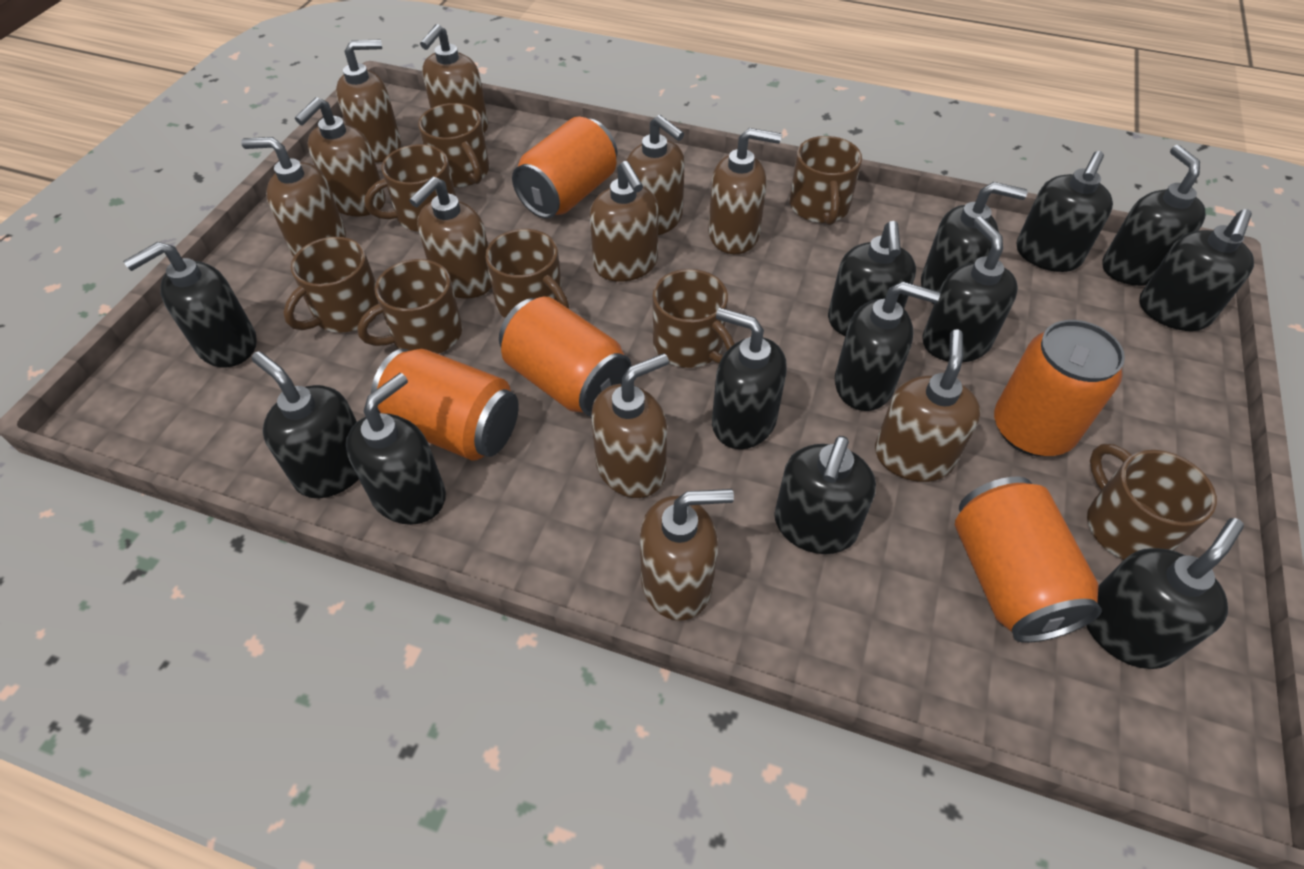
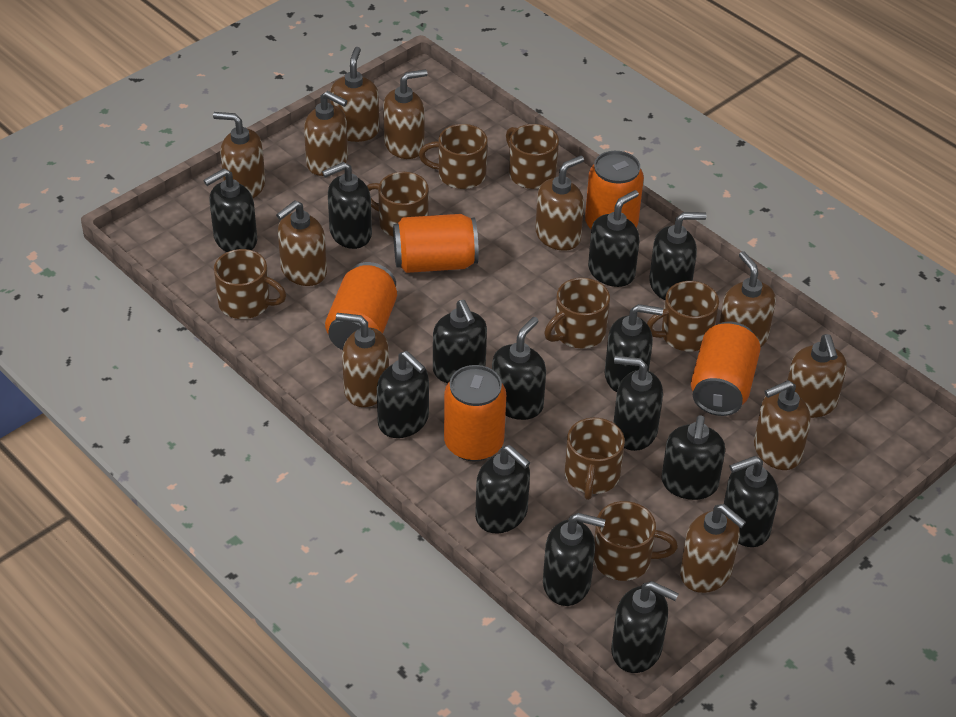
black soap dispenser: [123,242,257,368] [252,351,359,498] [346,373,446,525] [712,308,787,449] [774,436,876,554] [828,221,916,336] [835,281,940,411] [921,182,1028,304] [922,216,1018,362] [1016,151,1113,272] [1086,518,1244,669] [1102,145,1206,286] [1140,209,1254,331] = 13 -> [203,168,257,252] [322,162,372,249] [377,351,429,438] [433,300,487,383] [475,445,530,534] [492,317,546,420] [543,513,605,606] [588,190,640,287] [604,304,663,392] [611,581,679,673] [613,356,663,451] [649,212,707,300] [662,415,725,500] [724,456,778,547] = 14

